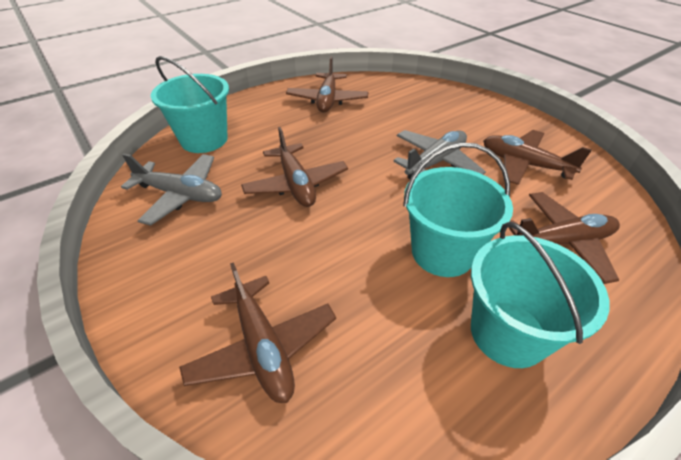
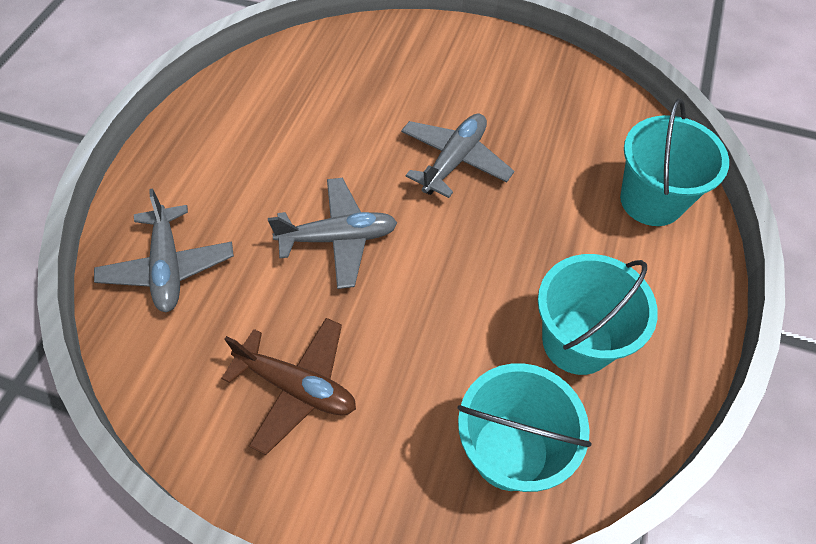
brown plane: [179,262,336,403] [241,127,348,207] [286,56,368,113] [483,130,592,185] [508,192,620,284] = 5 -> [221,318,356,455] = 1
grey plane: [121,154,222,226] [393,130,486,179] = 2 -> [94,188,234,313] [268,178,397,289] [401,113,514,198] = 3

